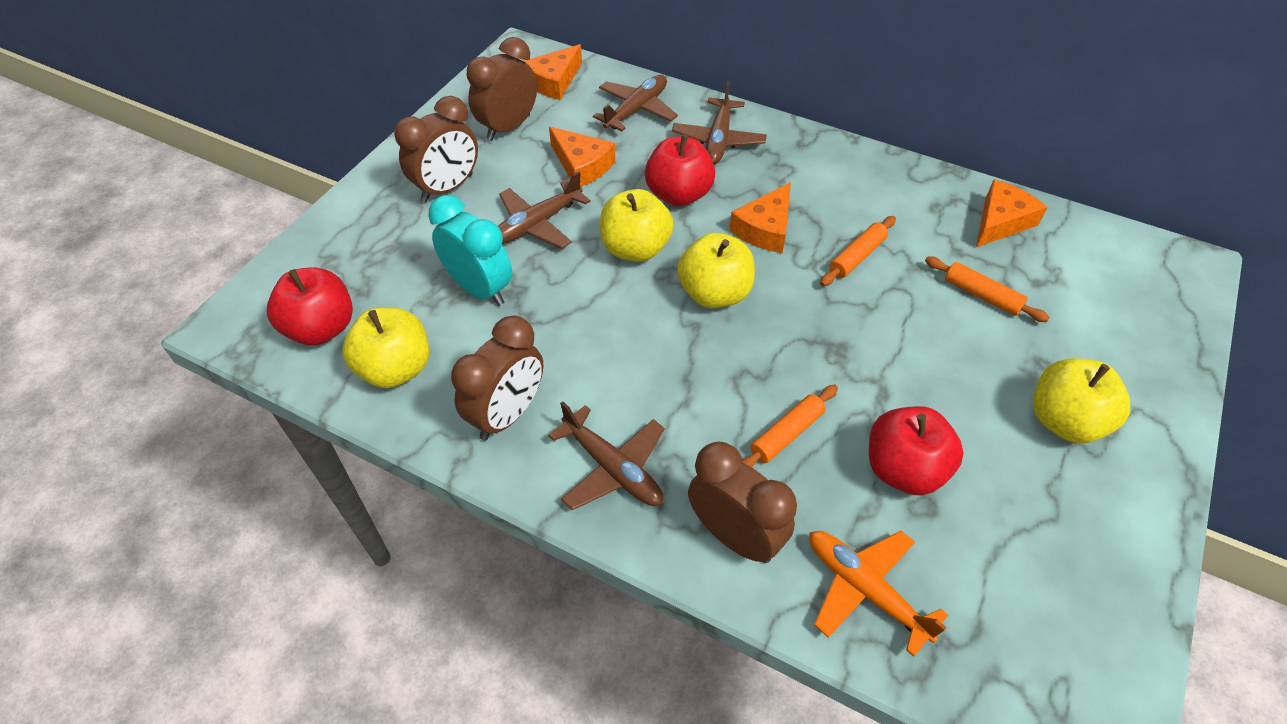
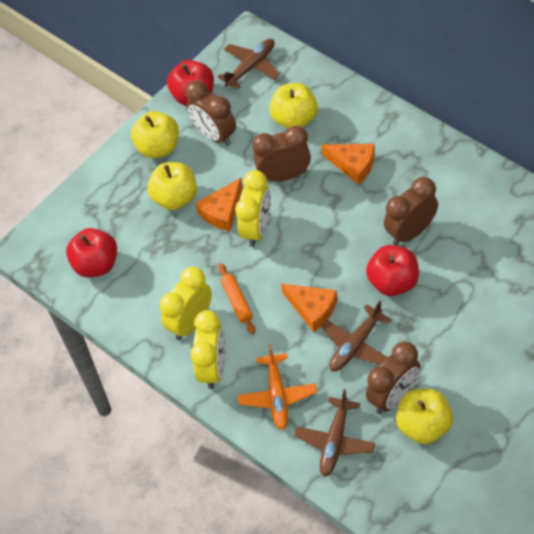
brown plane: [498,171,591,249] [548,401,665,510] [593,75,678,131] [672,81,767,164] = 4 -> [217,39,280,90] [294,389,375,477] [321,301,392,371] = 3
orange cheese: [524,44,582,100] [549,127,616,187] [730,182,791,253] [976,180,1047,247] = 4 -> [195,178,243,231] [281,283,337,332] [321,144,375,185] = 3
orange rolling pin: [742,384,838,467] [820,216,896,286] [925,256,1050,322] = 3 -> [218,263,255,334] = 1
turquoise clock: [428,195,512,306] = 1 -> none = 0
yellow clock: none = 0 -> [159,267,212,340] [191,310,225,389] [235,170,271,247] = 3

